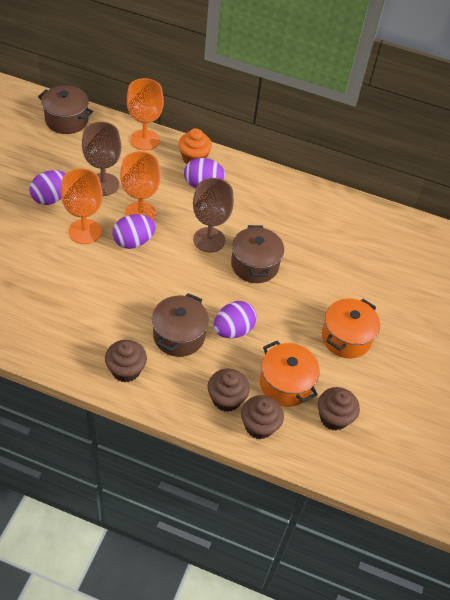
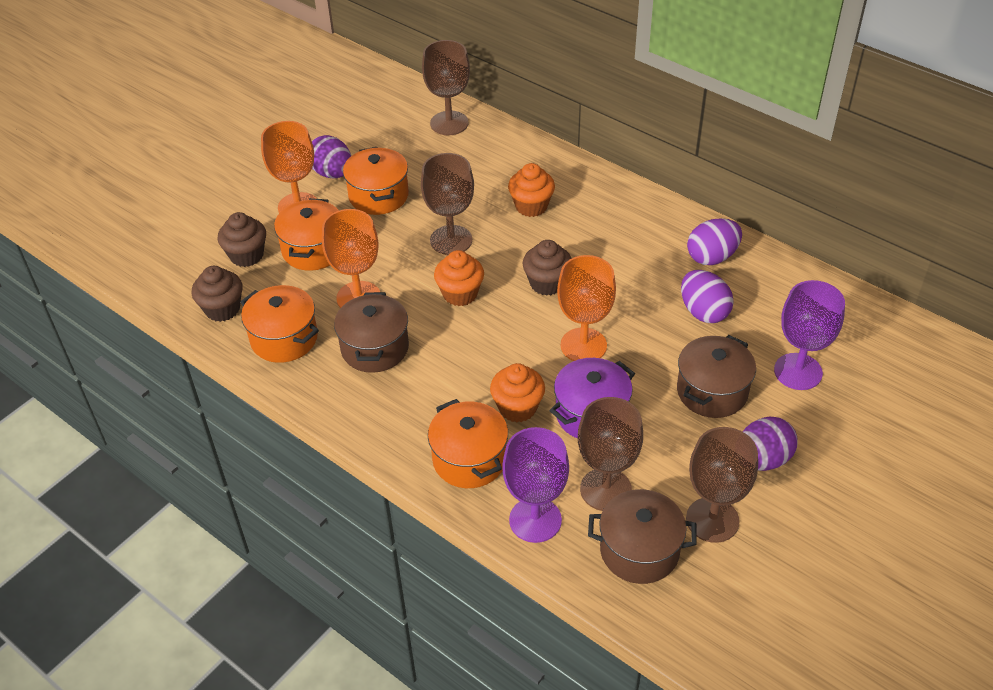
brown cupcake: [105,340,147,382] [208,369,250,412] [241,395,284,439] [318,387,360,431] = 4 -> [192,266,243,322] [217,212,266,267] [523,240,572,296] = 3
brown goblet: [82,122,121,196] [193,178,234,253] = 2 -> [421,153,474,255] [422,40,470,135] [578,397,643,511] [686,427,758,543] = 4
orange cupcake: [178,128,212,164] = 1 -> [434,250,484,306] [490,363,545,422] [508,163,555,217] = 3
orange pot: [260,341,320,407] [322,298,380,358] = 2 -> [240,285,319,363] [274,198,339,271] [343,147,409,215] [428,399,508,488] = 4
purple goblet: none = 0 -> [502,427,569,543] [774,280,845,390] = 2
purple pot: none = 0 -> [550,358,635,439] = 1

